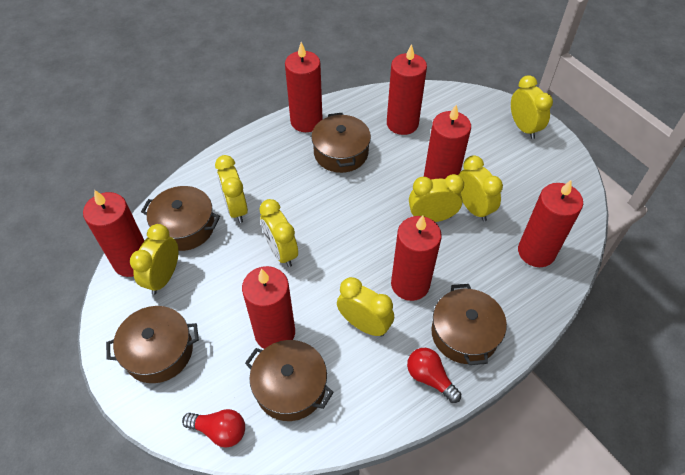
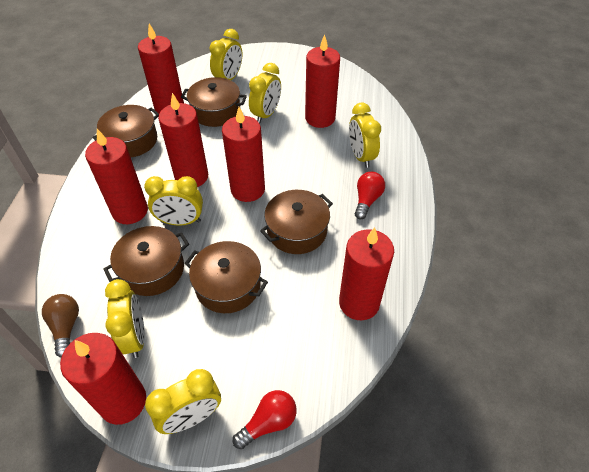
brown light bulb: none = 0 -> [42,294,79,357] = 1
yellow clock: [130,224,179,295] [215,155,248,223] [260,199,298,267] [337,277,394,337] [409,174,464,222] [459,155,503,222] [511,75,553,139] = 7 -> [105,279,145,358] [144,176,203,226] [145,369,221,434] [209,29,242,80] [249,63,281,123] [349,103,381,168] = 6

